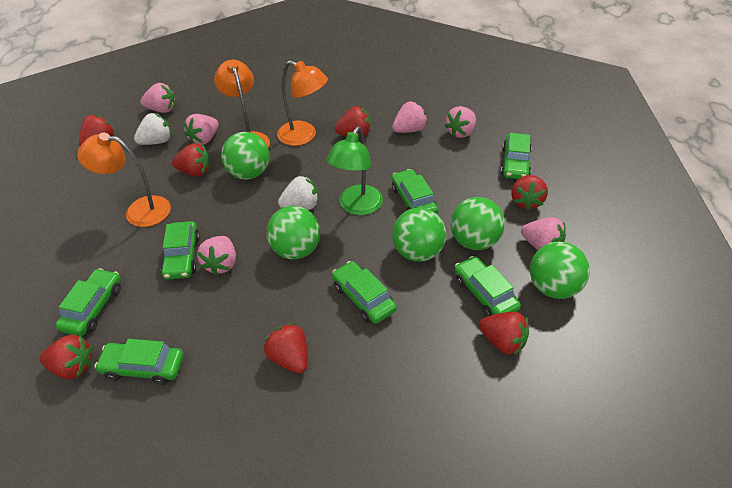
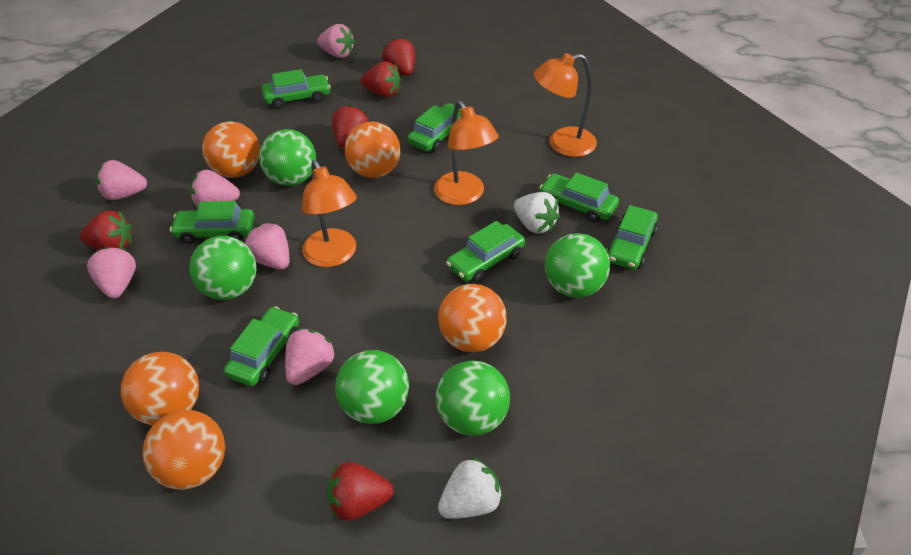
green lamp: [326,127,383,215] = 1 -> none = 0
orange ball: none = 0 -> [121,352,199,426] [142,410,225,490] [202,121,260,178] [345,122,400,178] [438,284,507,352] = 5
red strawberry: [40,335,93,379] [79,115,115,146] [172,143,210,177] [264,323,308,374] [335,106,371,137] [479,312,529,355] [511,175,548,211] = 7 -> [80,210,132,250] [327,462,394,520] [332,105,369,148] [361,61,401,98] [382,37,415,76] = 5

